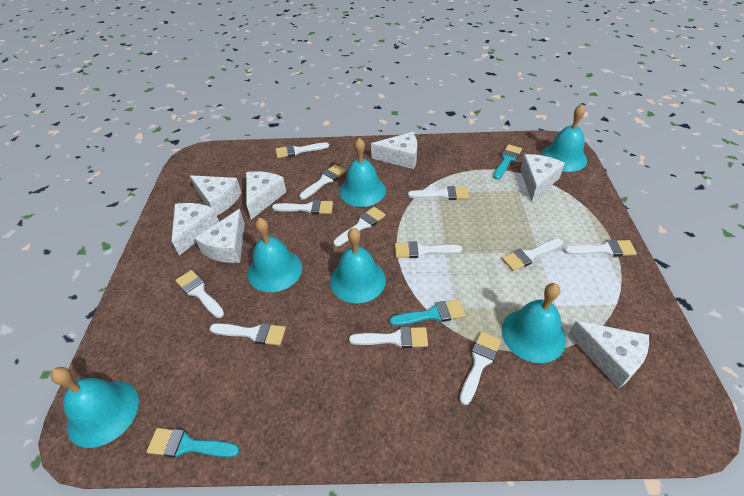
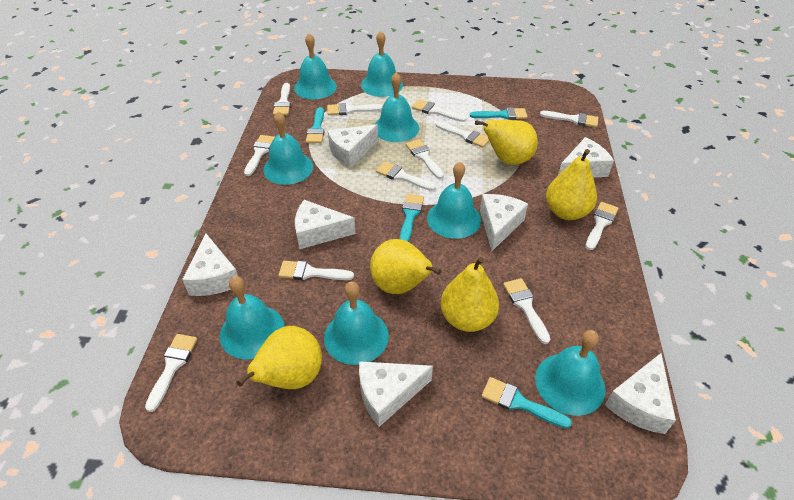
turquoise bell: [50,367,139,448] [248,218,302,292] [330,228,386,304] [339,138,386,207] [502,283,566,363] [541,104,587,172] = 6 -> [220,276,285,359] [263,111,313,185] [294,33,337,99] [324,281,389,365] [361,31,403,97] [374,72,419,142] [427,162,481,239] [535,330,605,416] = 8
turquoise brush: [147,428,240,458] [389,299,466,326] [493,144,522,180] = 3 -> [306,107,324,143] [400,194,424,242] [470,107,527,120] [482,377,572,428] = 4
yellow pear: none = 0 -> [237,326,322,389] [370,239,442,294] [441,257,499,332] [475,120,538,165] [546,149,597,220] = 5

